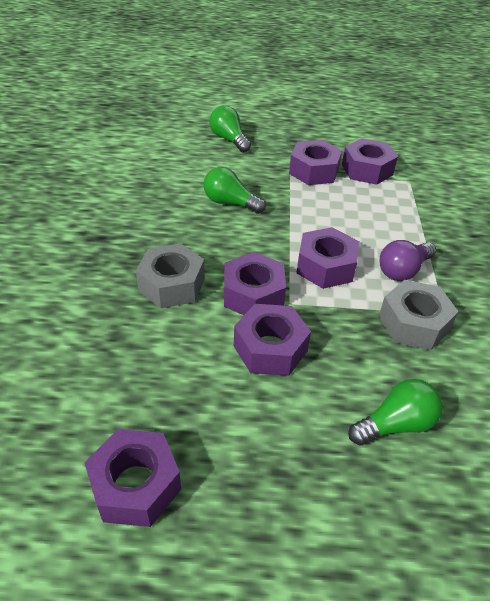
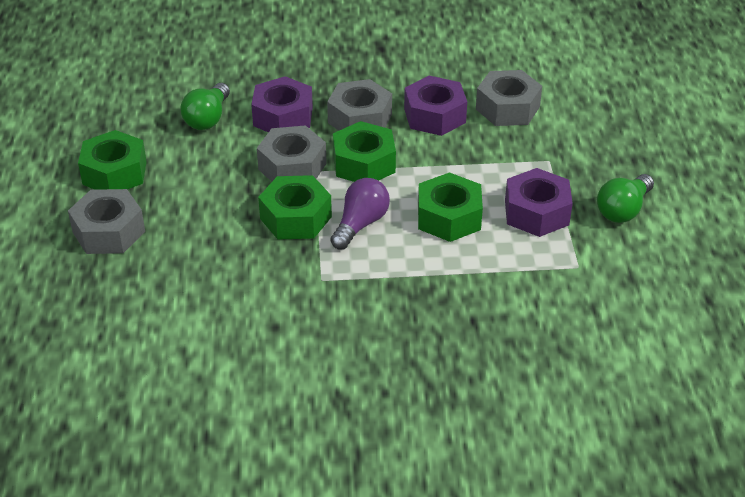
green light bulb: [203,167,266,214] [209,106,251,152] [348,379,443,445] = 3 -> [180,83,230,130] [597,174,654,223] = 2
green nut: none = 0 -> [78,130,147,190] [258,175,332,239] [333,121,396,182] [418,172,483,242] = 4
grey nut: [136,244,205,308] [379,280,459,350] = 2 -> [68,189,145,254] [257,125,327,182] [327,79,392,131] [476,70,542,126] = 4
purple nut: [85,429,181,527] [224,252,286,315] [234,304,311,376] [289,140,342,185] [297,227,359,289] [342,138,398,185] = 6 -> [251,76,313,132] [404,76,467,136] [505,168,573,237] = 3

